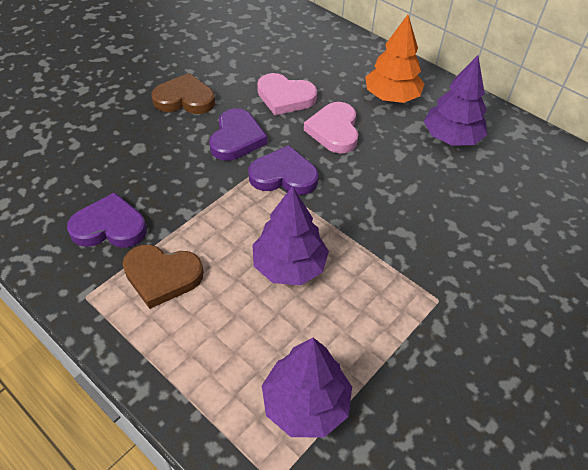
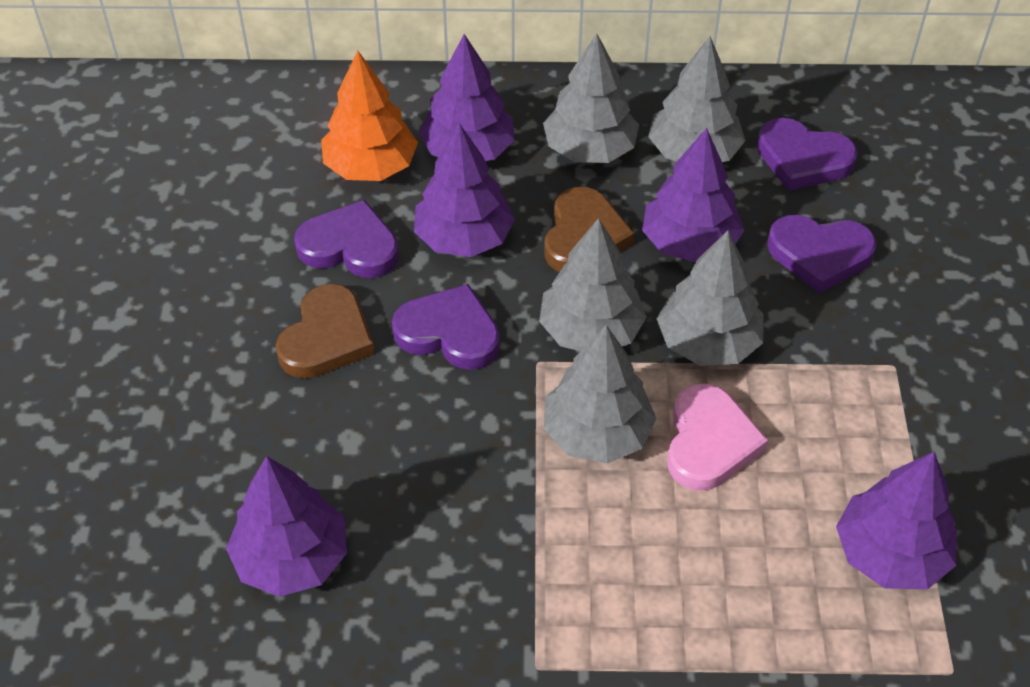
grey tree: none = 0 -> [539,218,647,351] [543,33,639,163] [544,325,657,464] [648,36,746,162] [657,231,764,366] = 5
pink heart: [257,73,317,115] [304,102,358,154] = 2 -> [667,384,768,491] = 1
purple heart: [67,192,147,248] [209,108,267,161] [249,145,319,195] = 3 -> [294,200,399,278] [392,284,500,370] [757,118,858,191] [767,215,877,293] = 4
purple tree: [252,186,329,285] [262,338,352,438] [424,55,488,146] = 3 -> [226,456,347,597] [414,123,515,257] [419,34,515,161] [642,128,745,262] [836,452,957,589] = 5

